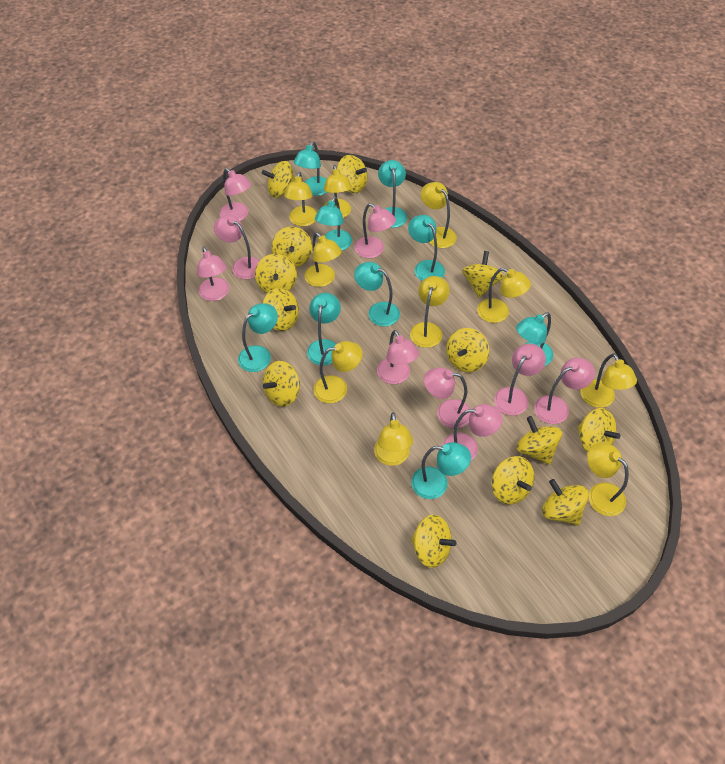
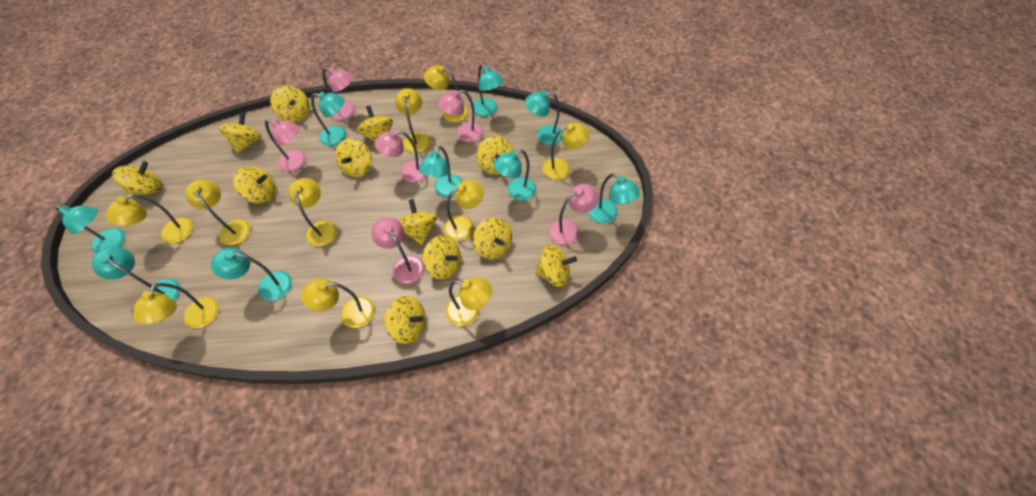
pink lamp: [197,246,229,301] [214,215,260,279] [220,168,251,221] [354,203,396,258] [377,330,419,384] [424,367,471,428] [442,404,503,460] [494,344,546,415] [534,358,595,424] = 9 -> [265,119,306,172] [322,67,355,120] [371,217,425,284] [375,130,427,183] [438,90,483,142] [549,184,599,245] = 6
yellow spinning top: [255,254,297,293] [262,161,295,198] [263,288,299,331] [263,361,300,407] [272,227,312,267] [337,155,367,193] [411,515,457,568] [446,328,489,372] [462,251,504,297] [492,456,534,504] [516,416,562,465] [542,479,589,525] [577,408,621,452] = 13 -> [112,161,162,195] [218,112,261,153] [233,166,276,204] [270,85,310,122] [335,138,372,177] [357,105,393,142] [384,296,426,344] [398,199,437,245] [422,236,461,280] [473,217,512,259] [477,136,514,175] [535,244,577,287] = 12

